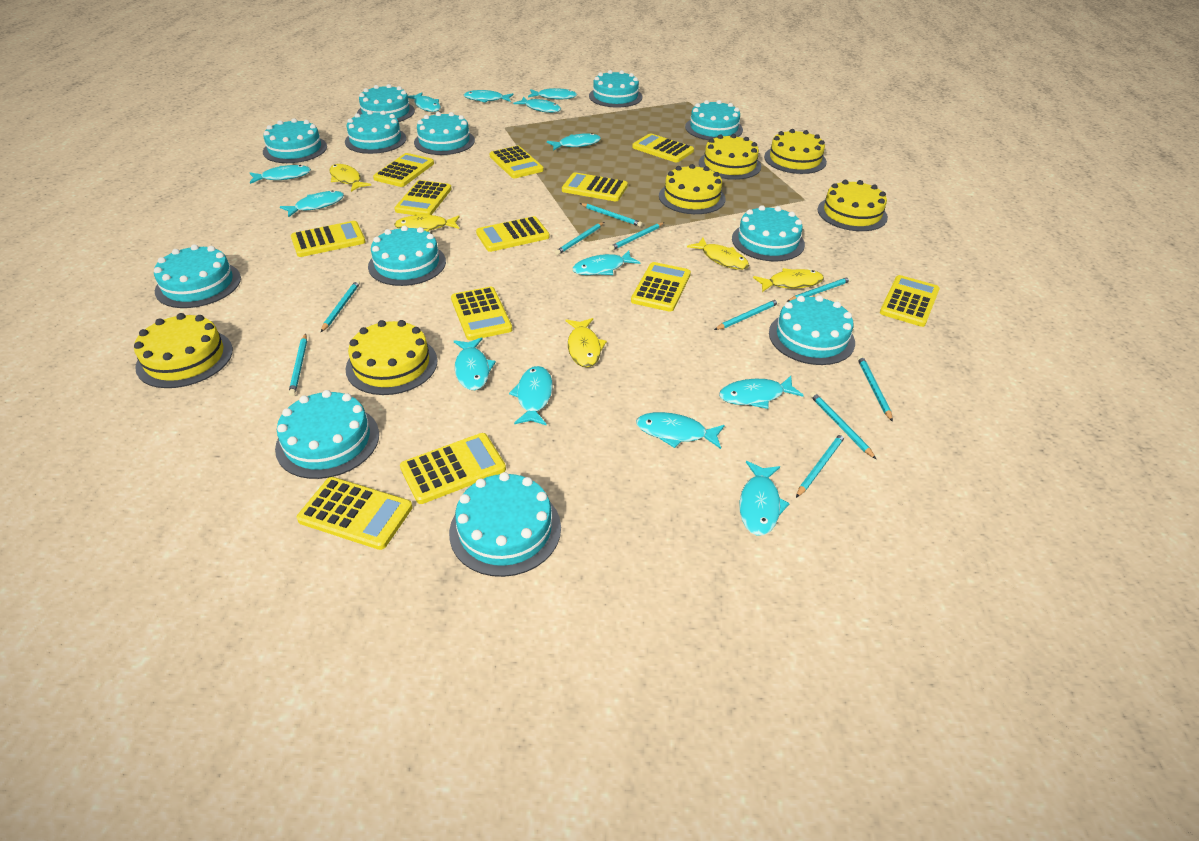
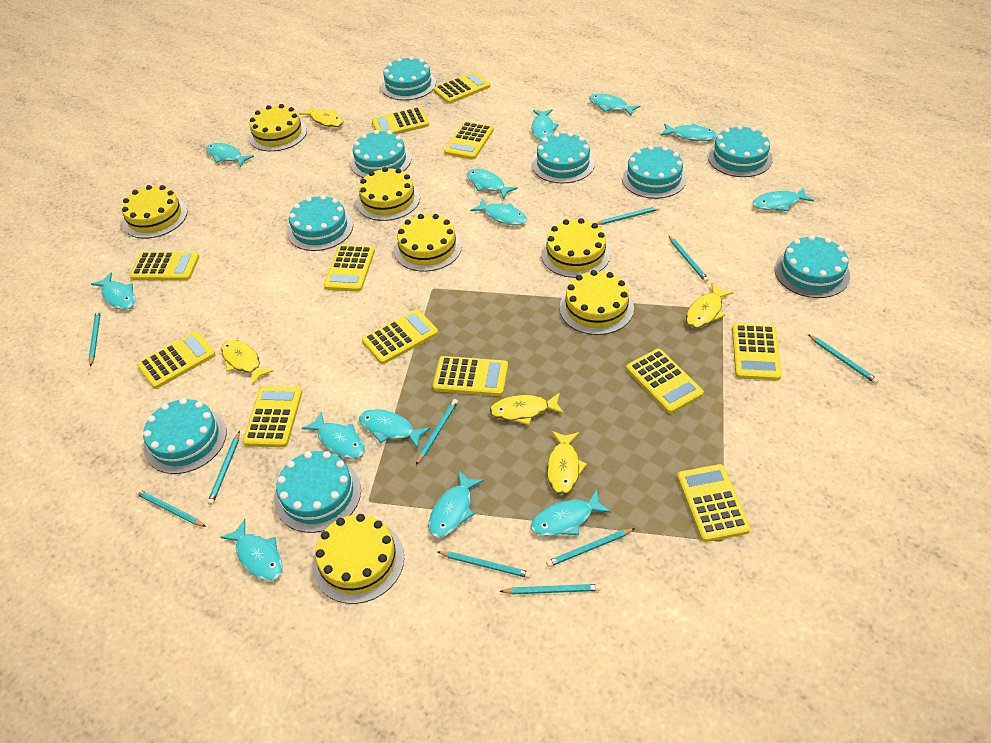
turquoise cake: [154,244,241,308] [263,118,327,163] [275,390,379,479] [345,110,406,154] [357,84,415,122] [368,226,446,286] [414,112,475,155] [449,472,561,577] [589,70,643,108] [685,100,743,140] [732,205,805,261] [769,295,855,365] = 12 -> [143,398,227,474] [275,451,361,533] [287,195,353,251] [350,130,411,178] [381,56,436,100] [532,132,595,183] [622,145,687,199] [708,125,773,177] [775,235,850,298] = 9
yellow cake: [134,313,233,388] [346,320,437,395] [659,164,726,214] [699,134,761,180] [764,129,827,174] [818,180,888,231] = 6 -> [121,185,188,239] [249,104,307,151] [313,514,404,604] [356,167,420,221] [394,214,462,272] [541,218,611,278] [560,270,634,335] = 7

